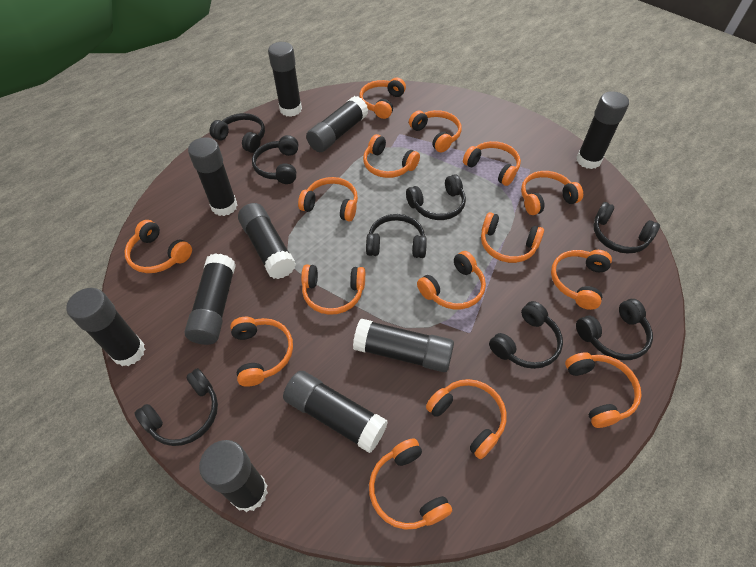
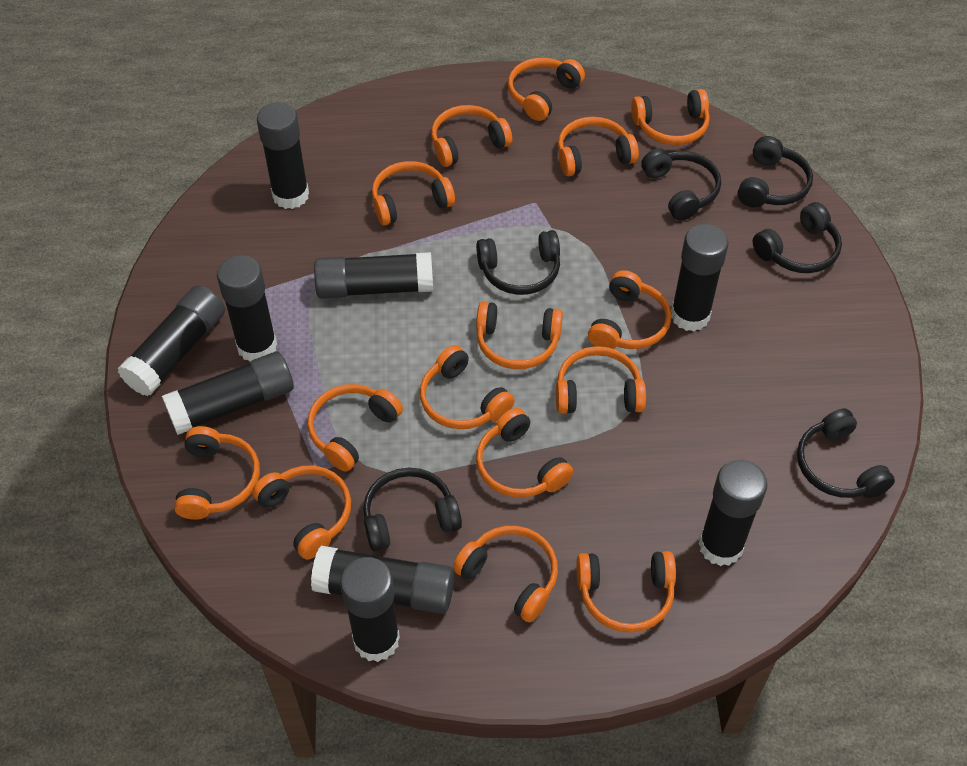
black glue stick: [66,288,145,366] [185,253,236,345] [188,137,237,216] [199,440,268,512] [238,203,296,279] [268,42,302,117] [283,371,388,453] [306,96,368,152] [353,319,454,372] [576,91,629,169] = 10 -> [118,285,225,396] [162,352,294,435] [217,255,277,362] [257,103,309,209] [311,546,454,614] [314,252,433,299] [340,557,400,662] [671,224,728,332] [699,460,767,566] = 9
black headphones: [134,368,218,446] [210,113,265,153] [252,135,298,184] [366,214,427,258] [406,174,466,220] [489,301,563,369] [576,299,653,360] [594,202,660,254] = 8 -> [363,468,462,552] [476,230,560,295] [641,148,721,221] [738,136,813,207] [753,202,842,273] [797,408,895,498] = 6

